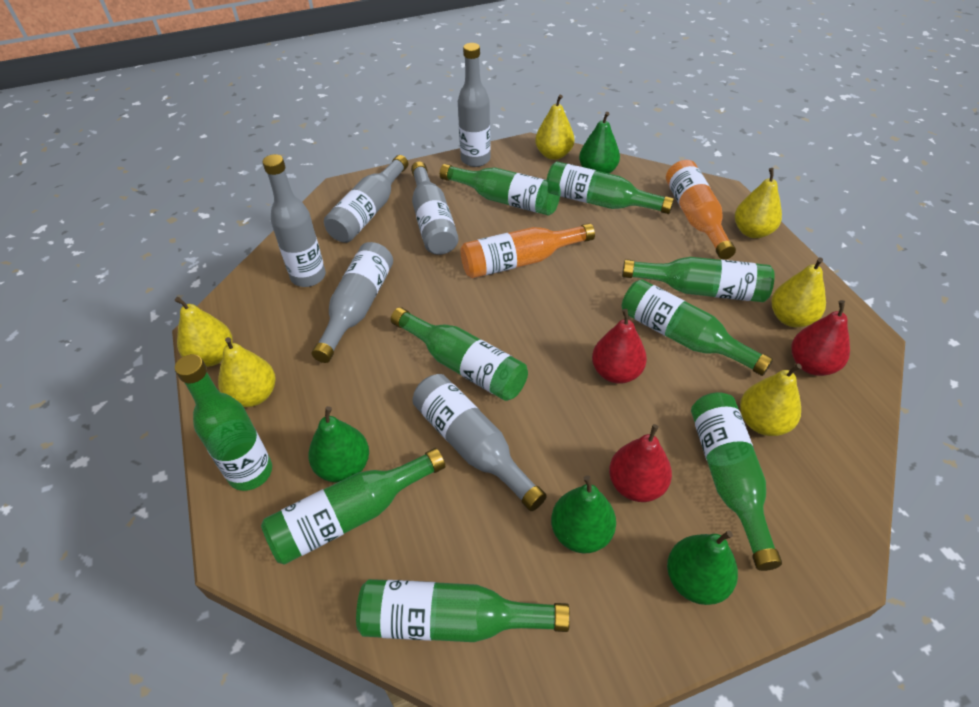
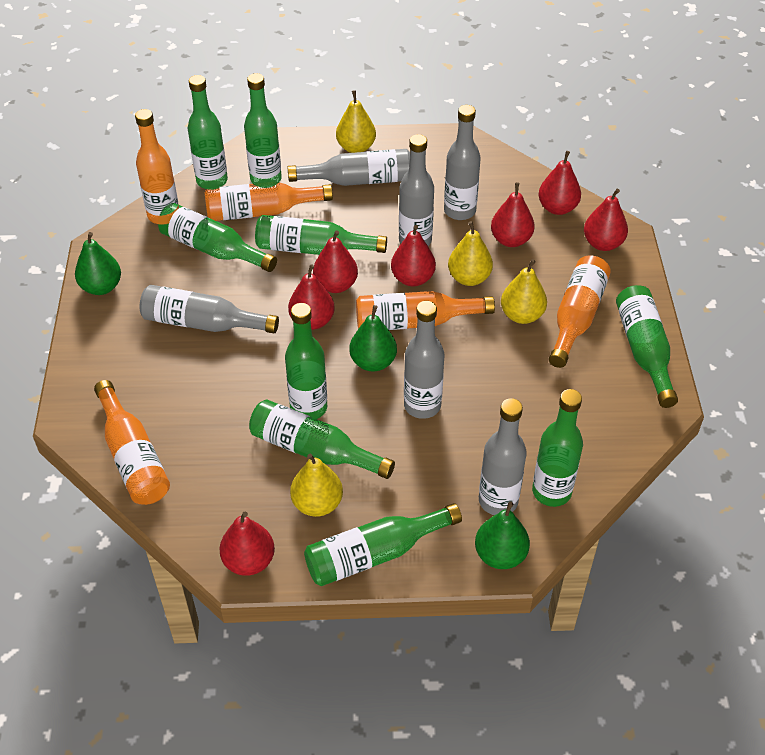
green pear: [308,406,369,483] [551,475,616,553] [579,112,620,174] [667,530,738,605] = 4 -> [75,232,121,295] [349,305,397,372] [475,501,530,569] = 3
orange bottle: [460,223,595,278] [666,160,736,260] = 2 -> [94,380,170,505] [135,109,178,224] [205,182,333,221] [356,291,495,330] [549,255,611,368] = 5
red pear: [592,309,647,384] [609,424,672,502] [791,300,850,376] = 3 -> [219,512,275,576] [288,264,335,330] [313,230,358,293] [391,225,436,286] [491,182,535,247] [538,151,581,215] [584,189,628,251] = 7
yellow pear: [175,297,232,367] [218,337,276,407] [535,95,575,160] [735,168,782,238] [740,364,802,436] [772,258,826,327] = 6 -> [290,454,343,517] [336,90,376,153] [448,221,493,286] [501,259,547,324] = 4

